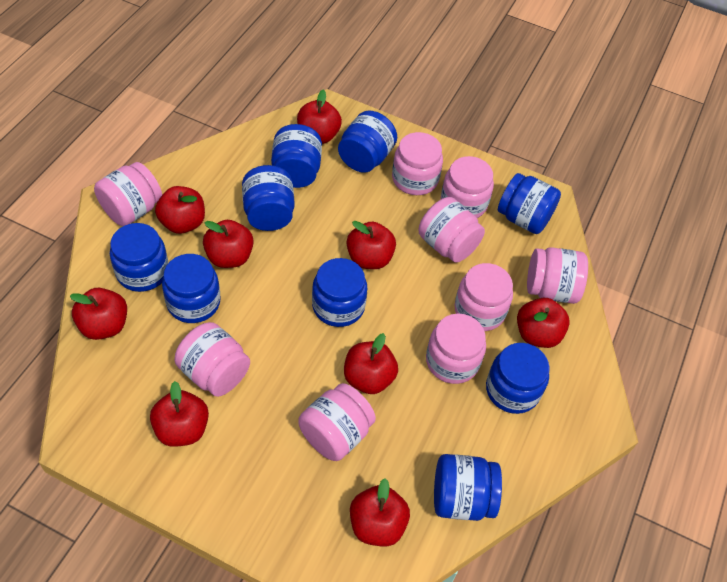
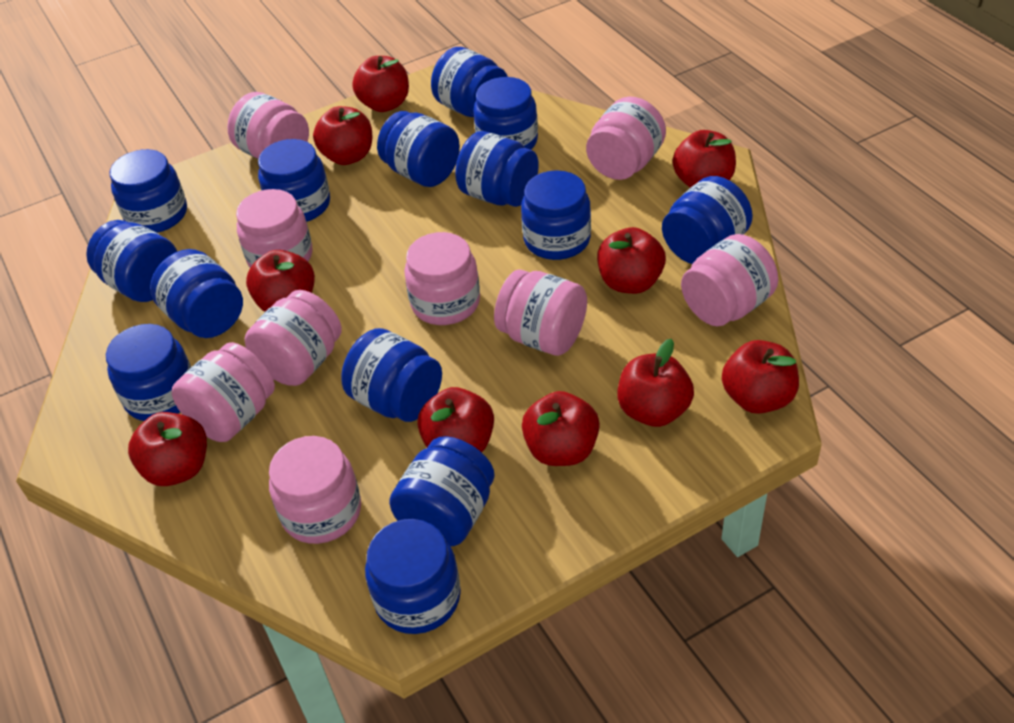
blue jar: [110,223,168,292] [162,254,221,323] [242,165,295,231] [271,124,322,188] [312,258,367,327] [338,111,397,173] [434,454,502,521] [486,343,550,414] [498,173,561,234] = 9 -> [86,220,178,302] [106,324,191,421] [110,149,187,233] [150,249,243,338] [258,139,330,222] [341,328,442,422] [365,519,461,634] [377,111,460,187] [389,436,495,546] [431,47,508,117] [455,131,539,207] [473,77,538,150] [521,170,591,260] [662,176,753,264] = 14
red apple: [70,288,127,340] [150,381,209,447] [155,186,205,234] [203,220,254,268] [297,90,342,144] [344,333,398,394] [347,221,396,269] [350,478,410,546] [517,298,570,348] = 9 -> [128,412,207,486] [246,250,315,312] [313,106,372,165] [352,56,409,112] [417,387,494,453] [522,391,600,466] [597,227,666,294] [617,339,694,427] [672,130,736,188] [722,340,799,414] = 10

